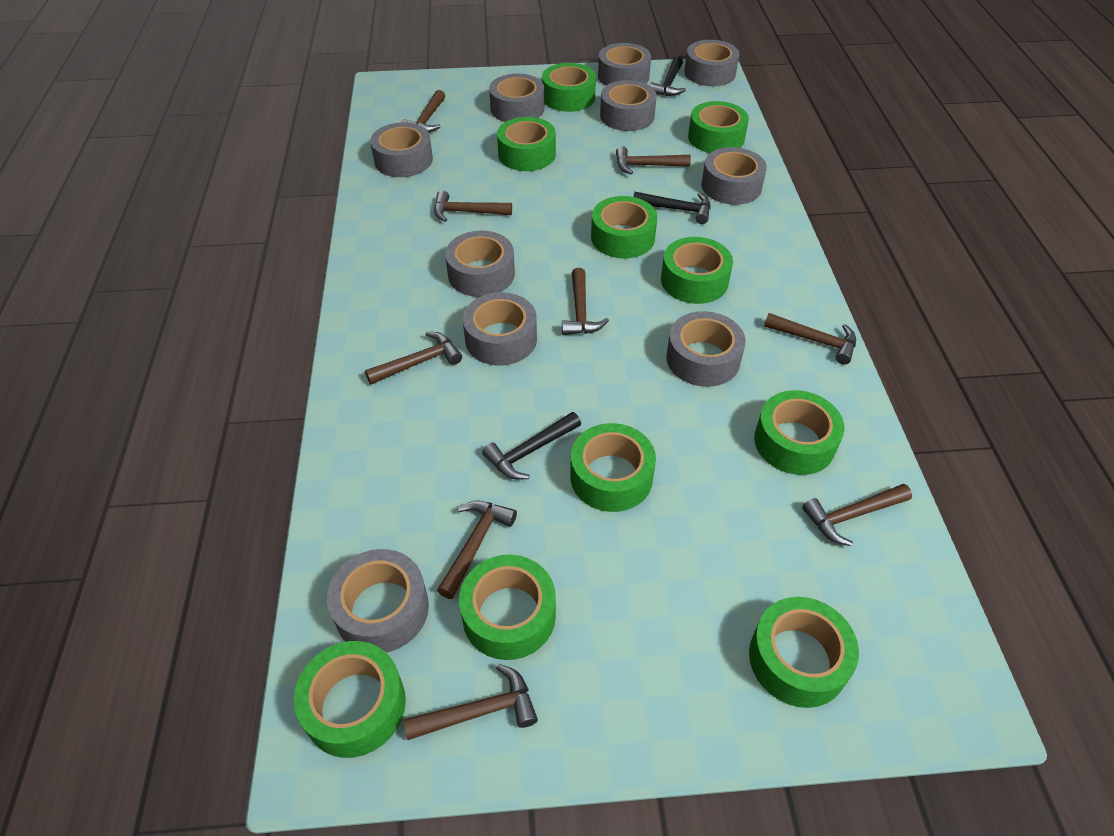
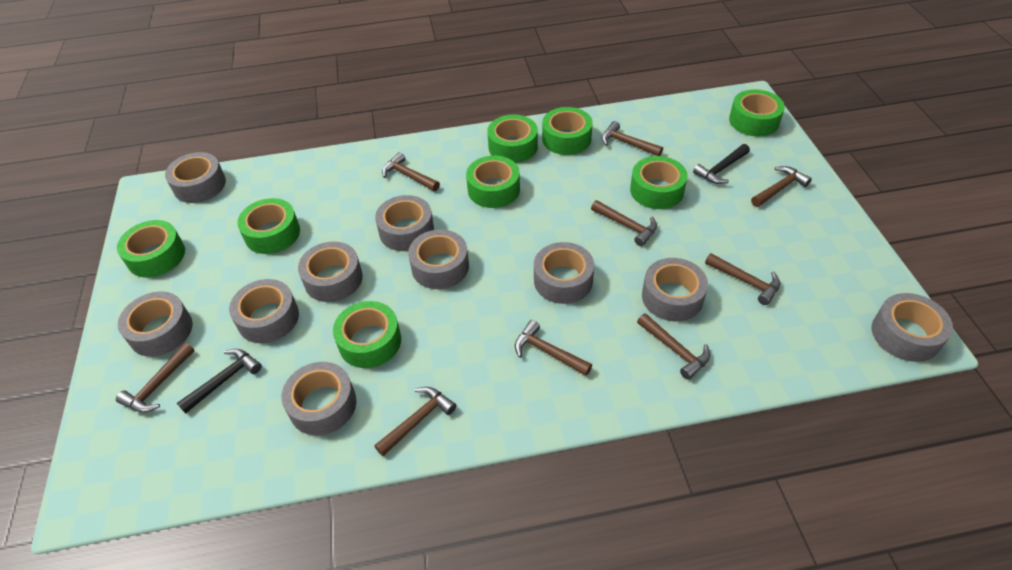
black hammer: [482,412,581,480] [633,192,711,224] [650,56,686,96] = 3 -> [177,349,262,413] [693,144,750,184] = 2
green tape: [294,641,406,758] [459,555,556,660] [497,117,556,171] [542,63,596,112] [570,423,656,512] [591,196,657,259] [661,237,733,304] [688,101,749,153] [749,597,859,708] [754,390,844,475] = 10 -> [117,220,185,278] [237,198,300,254] [333,301,401,368] [466,156,520,208] [487,115,538,163] [542,107,593,155] [630,156,688,209] [729,89,785,137] = 8

